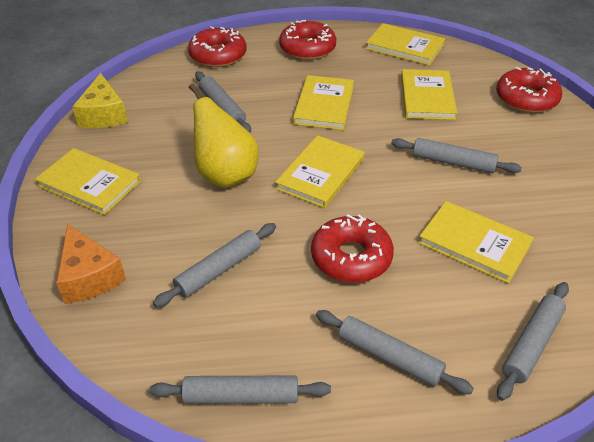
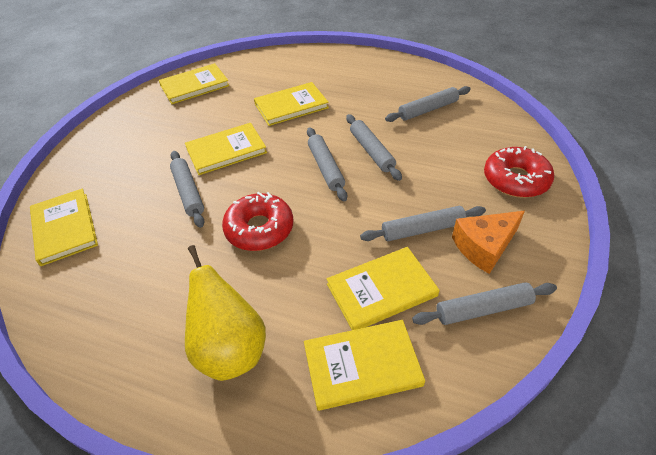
red donut: [188,26,247,67] [279,20,336,60] [311,214,394,283] [496,67,562,113] = 4 -> [222,192,293,251] [484,146,554,198] = 2
yellow cheese: [72,73,128,128] = 1 -> none = 0

